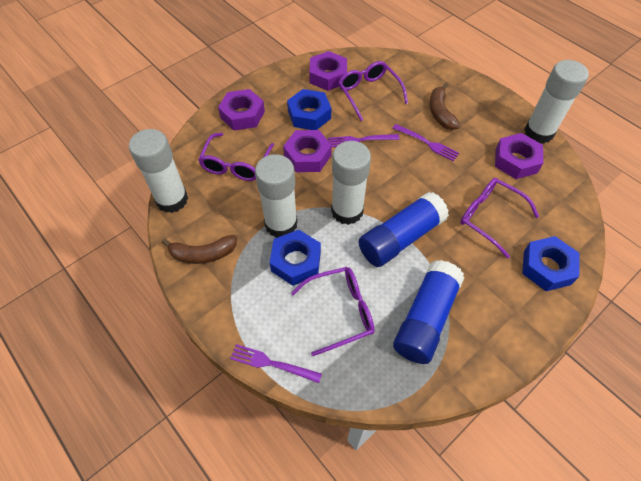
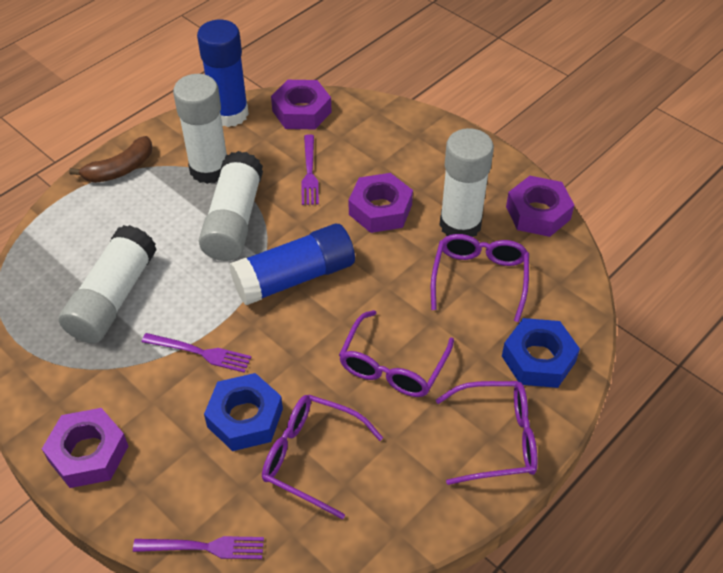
blue nut: [270,230,321,286] [287,89,331,130] [522,236,579,291] = 3 -> [204,373,283,451] [502,318,580,388] = 2
brown banana: [162,235,237,264] [429,83,460,130] = 2 -> [69,136,152,183] = 1

